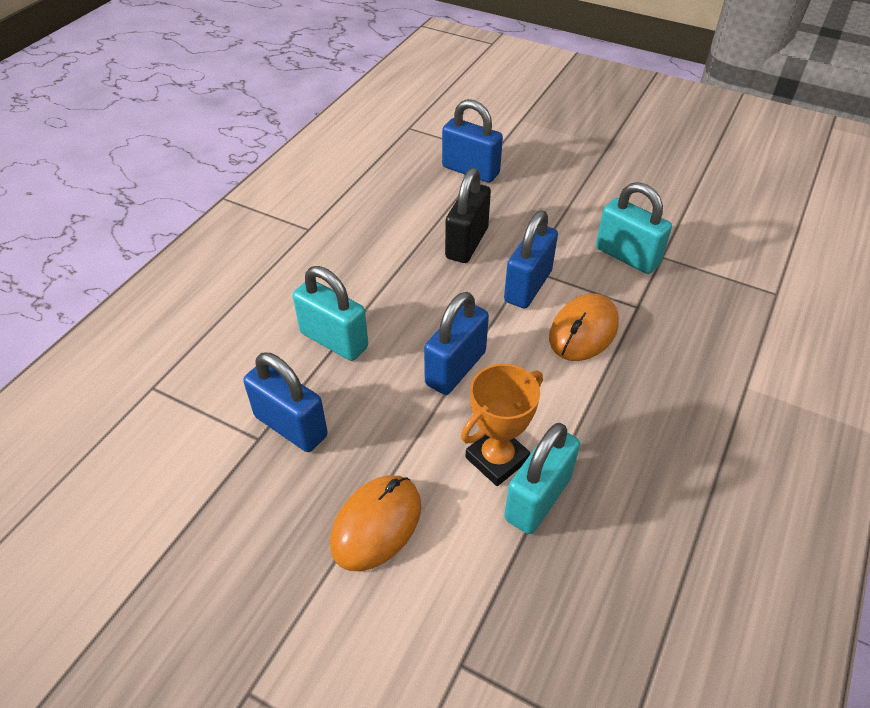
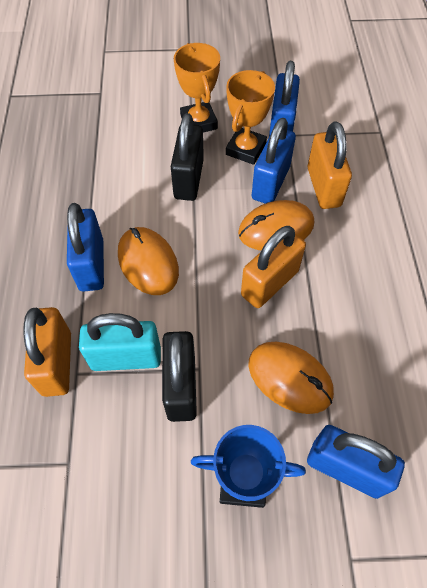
black padlock: [445,168,491,263] = 1 -> [162,331,197,422] [171,113,204,201] = 2
blue trophy: none = 0 -> [191,425,306,508] = 1
orange mouse: [330,475,421,571] [549,294,619,361] = 2 -> [118,227,179,295] [238,200,314,250] [248,342,334,414] = 3
orange padlock: none = 0 -> [24,307,71,397] [241,226,306,308] [308,121,352,209] = 3
orange trophy: [461,364,543,486] = 1 -> [174,43,220,132] [226,70,275,165] = 2
turquoise padlock: [293,266,368,361] [504,423,580,534] [596,182,672,274] = 3 -> [79,313,161,371] = 1

